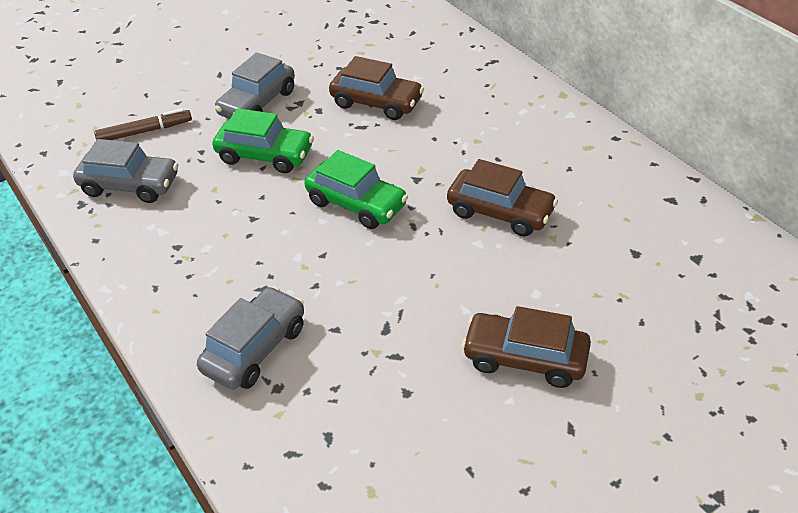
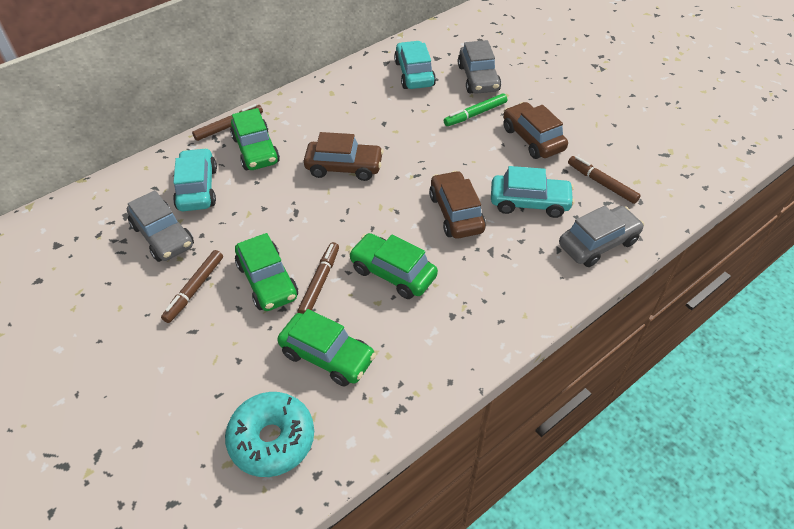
brown marker: [94,108,192,140] = 1 -> [161,250,223,323] [192,104,263,141] [297,242,339,314] [568,156,641,204] = 4
green car: [212,108,314,173] [304,150,408,229] = 2 -> [230,108,280,170] [235,233,298,311] [277,309,376,387] [348,233,438,299] = 4
green marker: none = 0 -> [444,93,507,126] = 1
turquoise car: none = 0 -> [173,148,217,211] [394,41,436,89] [491,166,575,218] = 3
turquoise donut: none = 0 -> [225,392,314,477] = 1

